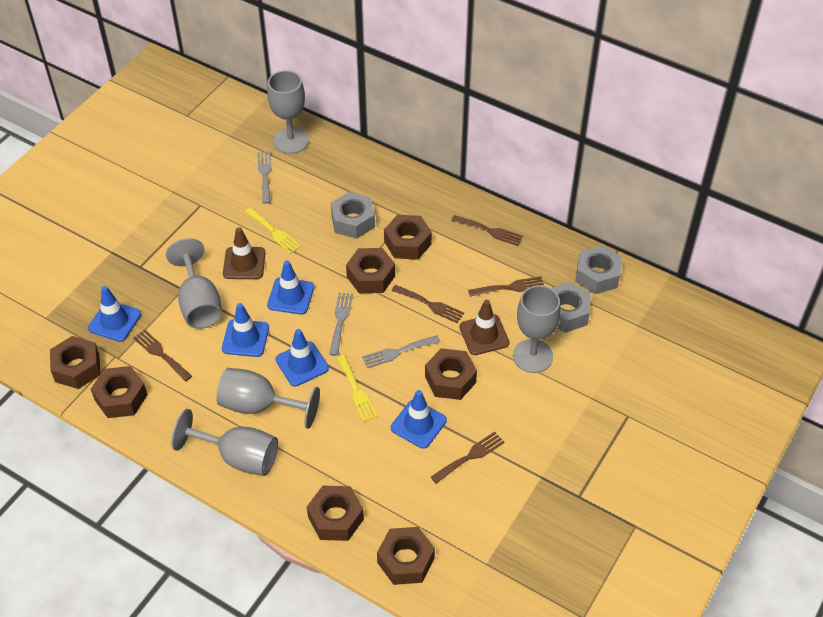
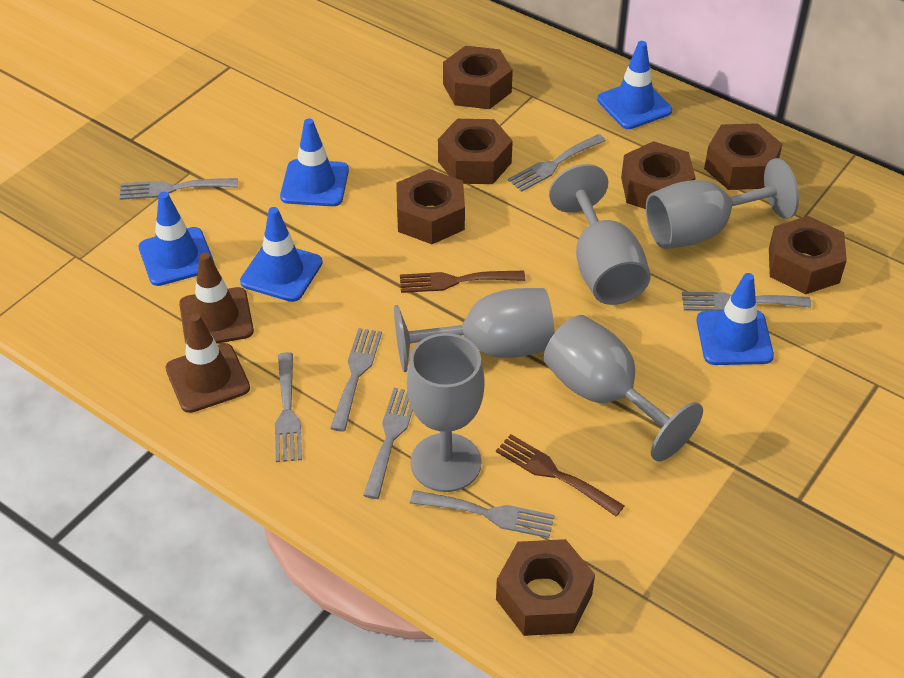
brown fork: [133,329,192,382] [391,285,464,323] [431,432,505,484] [451,215,523,246] [468,276,544,297] = 5 -> [400,271,525,293] [496,434,625,516] = 2
grey fork: [257,151,272,204] [329,292,353,356] [362,335,440,368] = 3 -> [120,178,238,200] [275,352,302,462] [330,328,382,432] [363,388,413,499] [410,490,555,538] [508,134,606,192] [682,292,811,311] = 7
grey nut: [331,192,375,239] [551,282,591,333] [575,245,622,294] = 3 -> none = 0
yellow fork: [245,207,301,254] [337,355,377,422] = 2 -> none = 0

